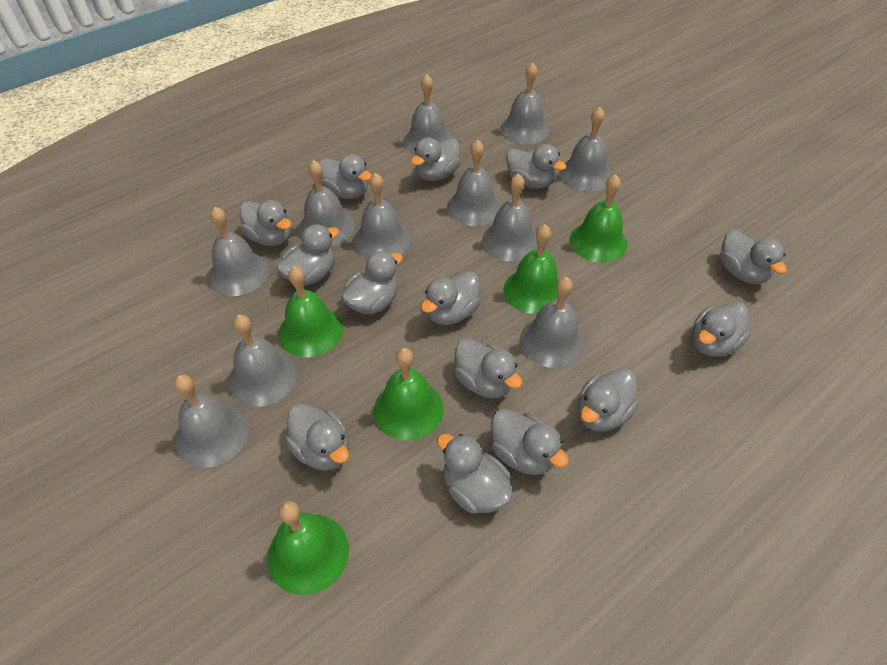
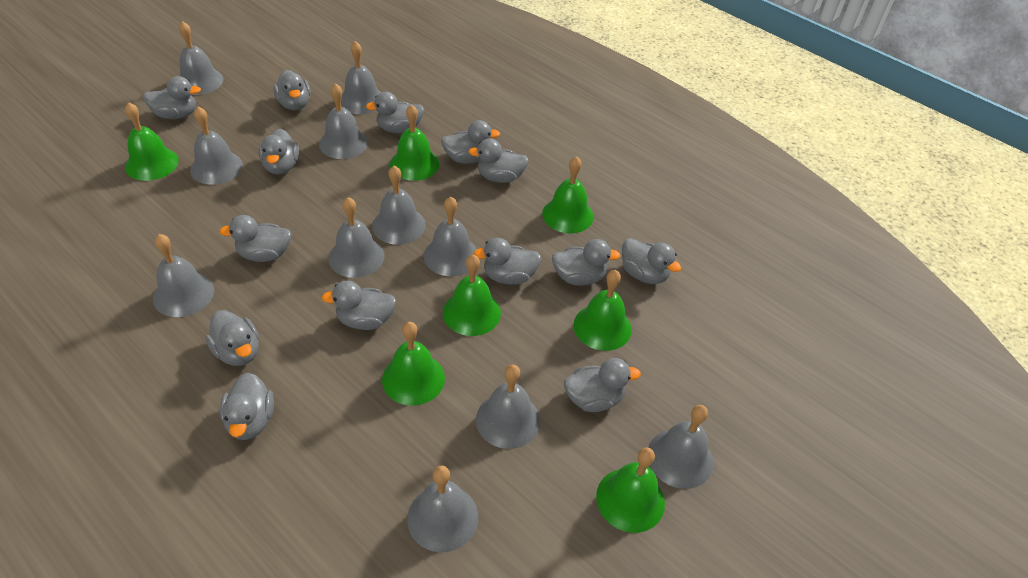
green bell: [267,501,349,595] [279,266,343,357] [374,348,444,441] [504,224,559,314] [570,175,628,263] = 5 -> [125,102,179,181] [382,322,445,406] [390,104,439,181] [443,255,501,336] [542,156,594,234] [574,270,632,351] [596,447,665,533] = 7

